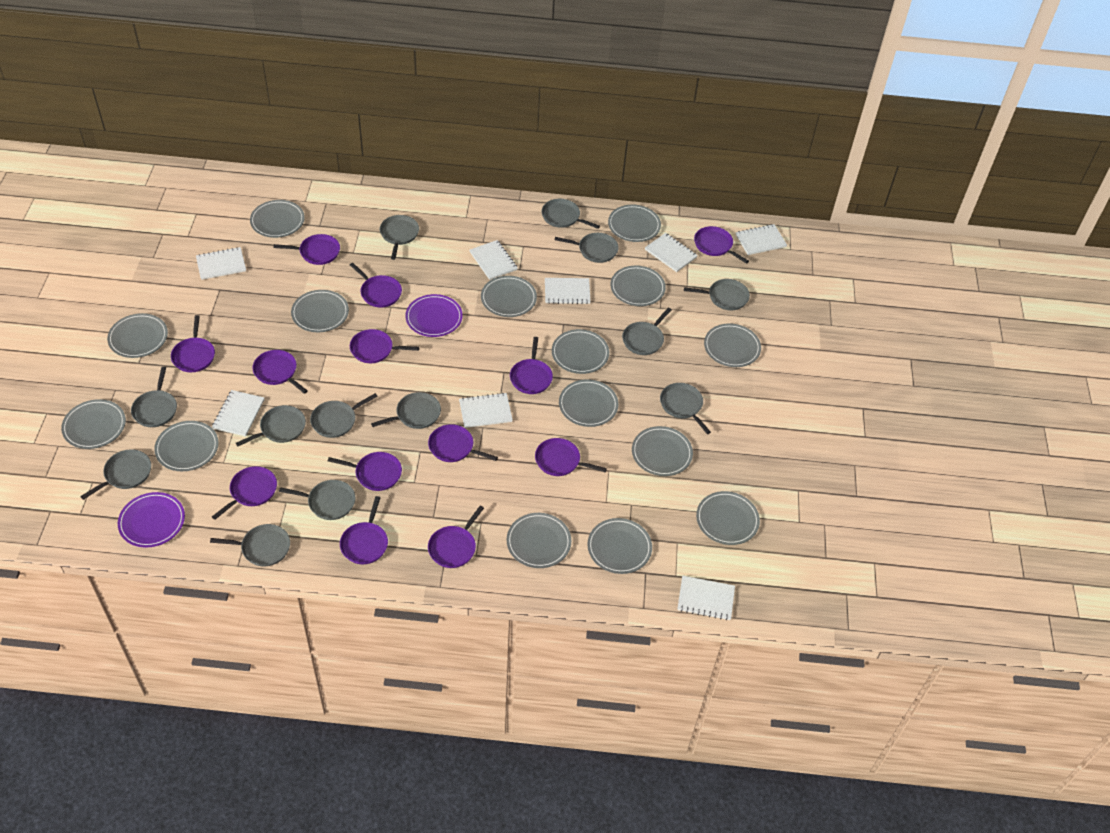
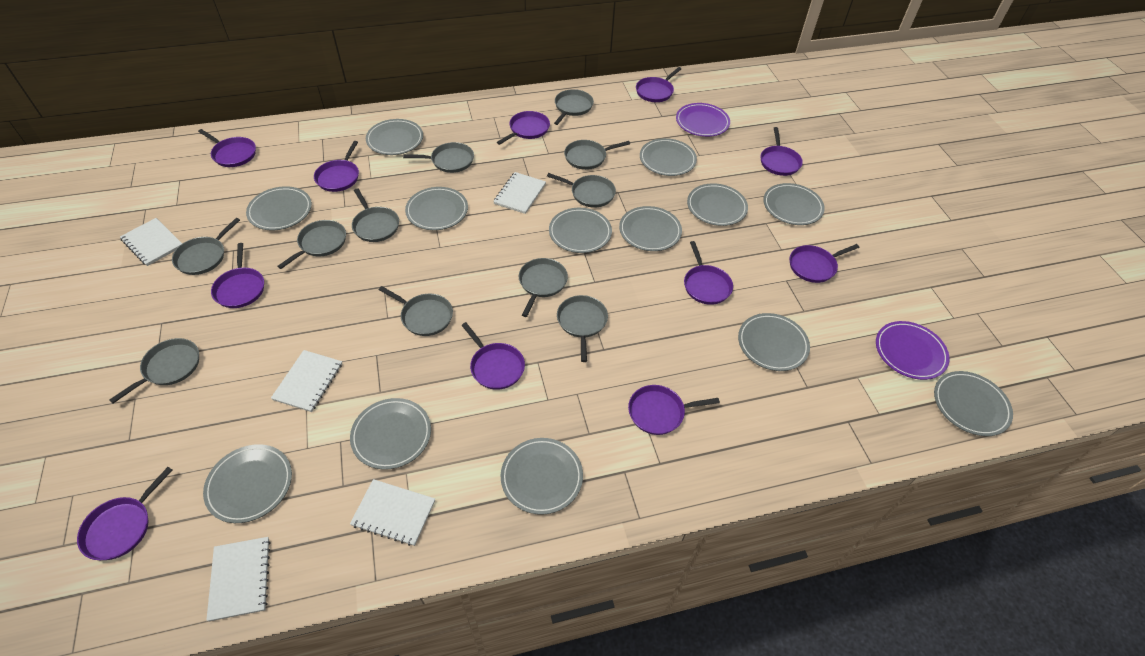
grey pan: [80,449,151,500] [131,367,177,427] [210,524,290,566] [236,405,306,446] [279,480,355,520] [310,393,378,438] [371,392,441,429] [380,215,419,260] [541,199,600,229] [555,233,619,263] [622,308,672,355] [660,383,711,434] [684,279,750,310] = 13 -> [109,338,199,403] [172,218,240,275] [277,220,346,269] [352,188,399,242] [379,286,453,336] [403,142,474,173] [519,258,568,317] [547,173,616,208] [554,89,594,125] [557,295,608,362] [564,140,630,170] = 11
grey plate: [61,399,126,449] [107,313,168,358] [154,421,219,471] [250,200,305,238] [291,290,349,332] [481,276,537,317] [507,513,571,568] [552,329,609,374] [559,379,618,427] [587,518,652,574] [608,205,661,242] [611,265,666,306] [632,426,693,476] [696,491,760,545] [704,324,761,367] = 15 -> [203,444,292,523] [246,186,312,230] [350,398,431,470] [366,119,423,155] [405,187,468,230] [501,438,583,515] [549,208,612,253] [619,206,682,251] [640,138,697,176] [687,183,748,226] [738,313,810,371] [763,183,825,225] [934,371,1013,436] = 13
purple pan: [171,315,215,372] [212,466,277,520] [252,350,308,394] [273,234,340,265] [328,452,402,491] [340,496,388,564] [350,263,402,308] [350,329,419,363] [428,424,498,462] [428,506,484,568] [510,337,553,394] [535,438,607,476] [694,226,749,264] = 13 -> [77,467,173,560] [198,129,256,167] [211,243,264,308] [314,141,359,192] [461,322,525,390] [497,111,550,145] [628,385,720,435] [636,67,681,102] [684,241,733,305] [760,127,803,176] [790,244,859,283] = 11
white notebook: [196,247,246,280] [212,390,265,437] [459,393,513,428] [470,240,518,280] [545,278,591,304] [645,233,698,272] [677,576,735,620] [736,224,787,255] = 8 -> [120,218,182,266] [206,537,271,621] [271,350,343,412] [350,479,435,546] [493,172,546,214] = 5

